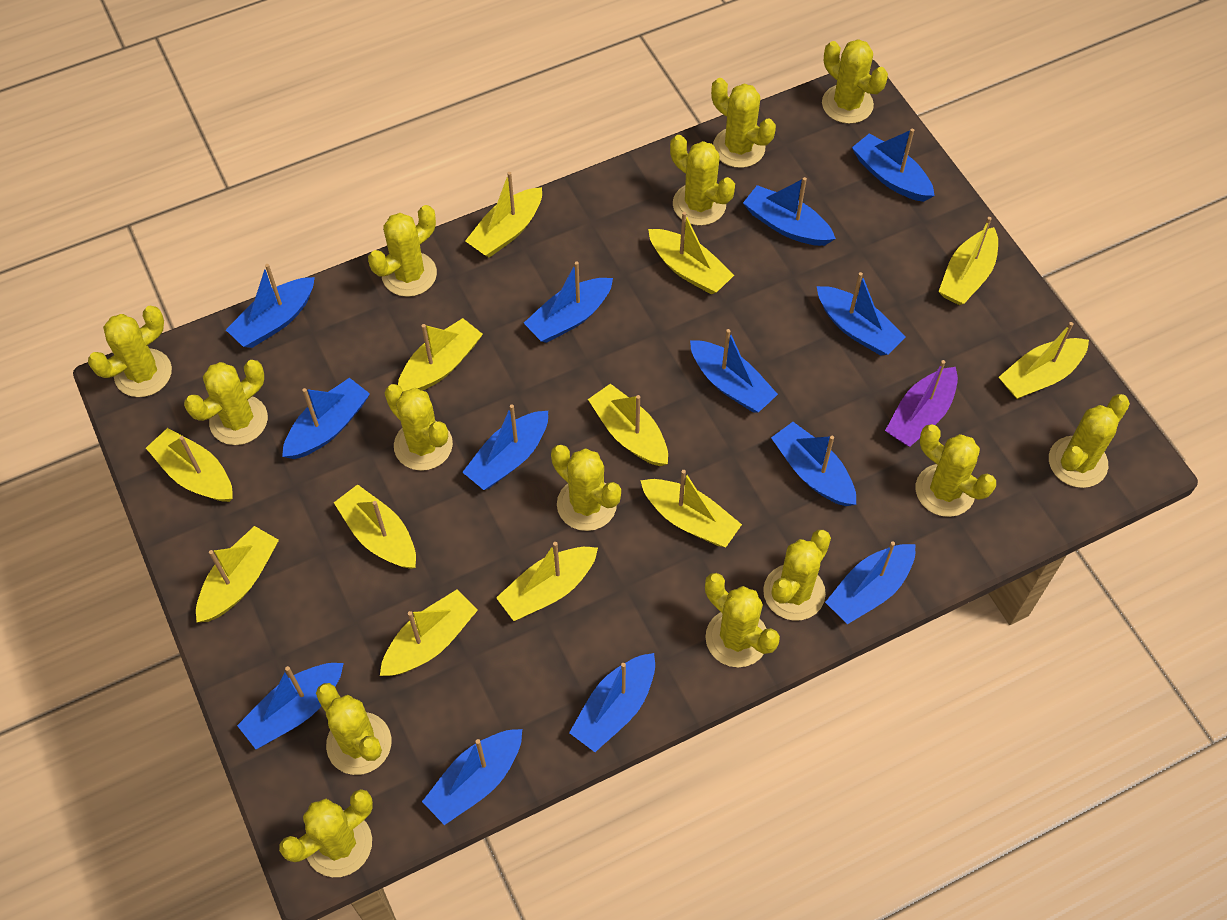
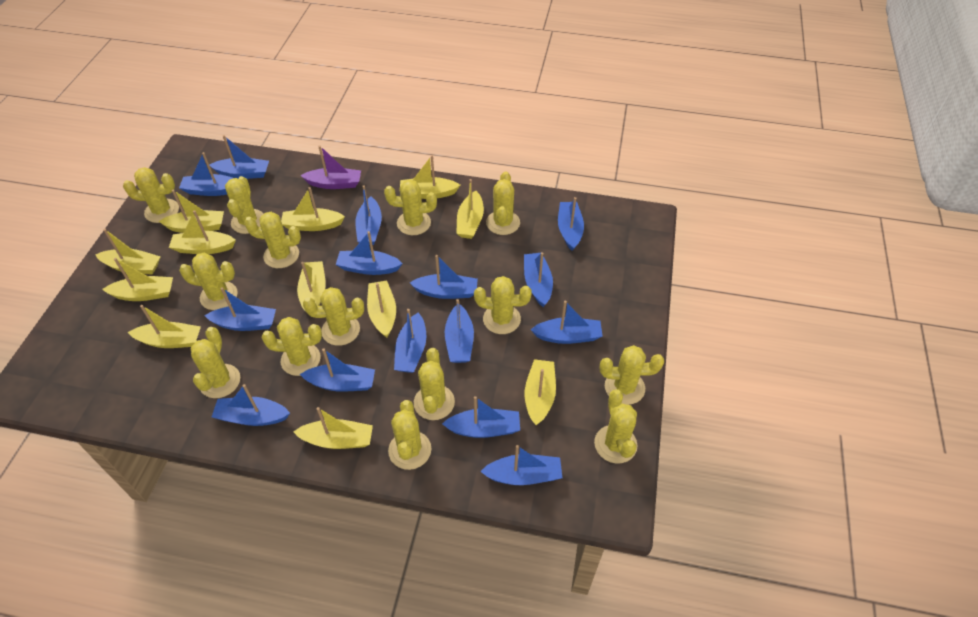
blue boat: [226,264,315,348] [237,663,344,749] [282,378,370,459] [422,729,522,825] [462,404,548,490] [524,261,613,343] [569,653,655,752] [690,329,778,412] [743,177,836,246] [771,422,856,506] [817,272,906,356] [825,541,916,624] [852,129,935,202] = 13 -> [179,152,233,196] [204,287,276,331] [209,135,269,179] [212,384,290,426] [300,348,375,392] [336,231,403,275] [355,185,382,245] [394,309,426,373] [410,255,478,299] [442,396,520,438] [445,299,474,363] [480,445,562,485] [524,252,553,307] [531,301,603,344] [558,197,584,251] = 15

